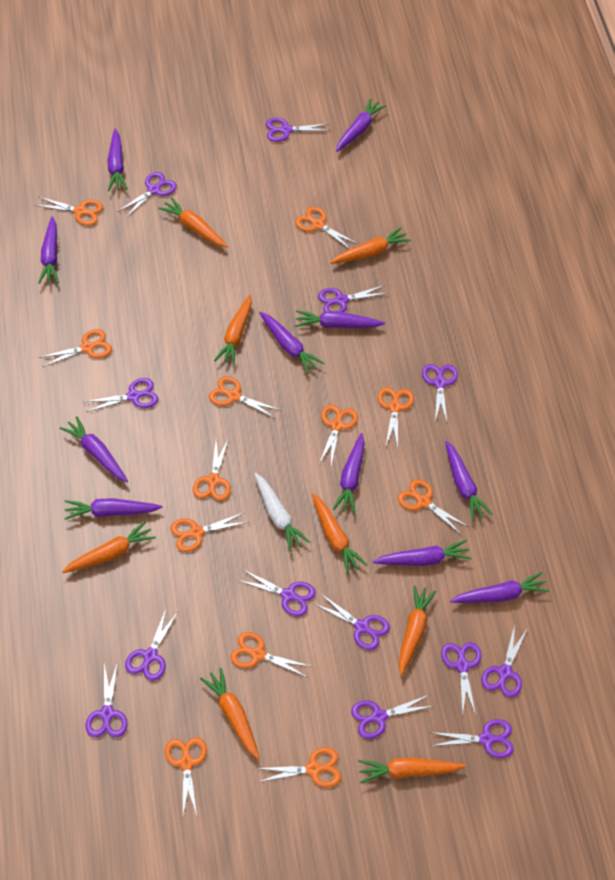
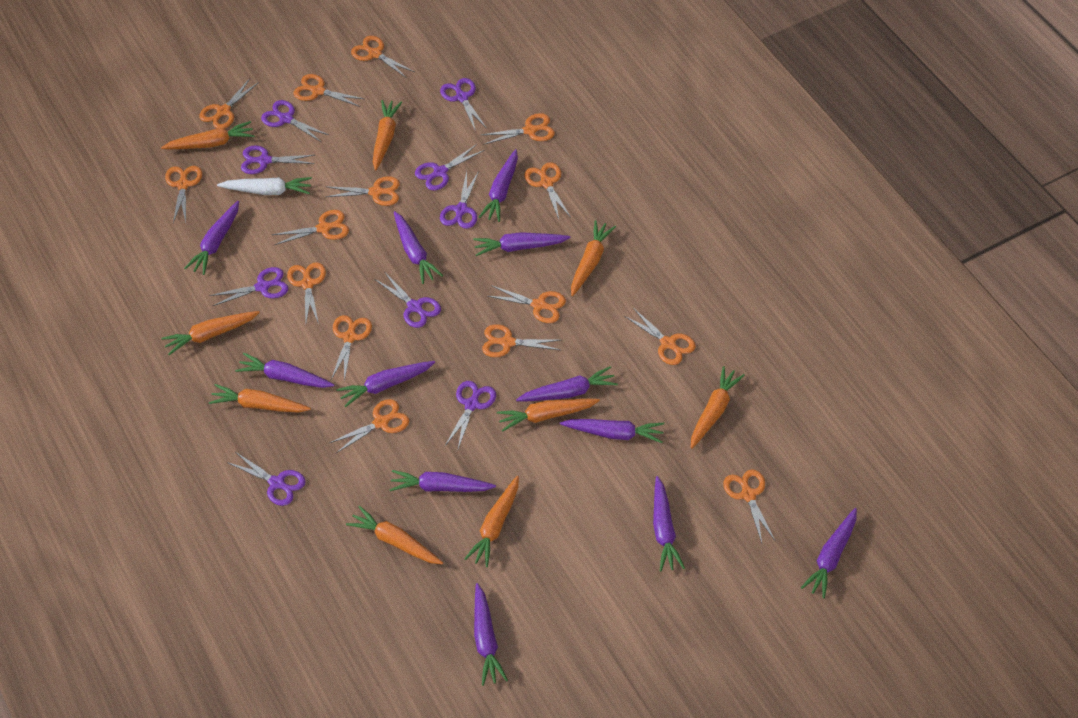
orange carrot: [62,521,156,573] [158,197,228,248] [200,668,260,759] [214,295,252,366] [312,494,367,574] [330,227,411,264] [358,757,466,783] [399,585,437,676] = 8 -> [161,121,254,149] [161,311,260,355] [209,384,311,413] [346,506,443,564] [373,100,402,171] [464,476,519,567] [497,399,600,432] [571,220,616,296] [691,366,745,449] = 9
orange scissors: [34,197,103,226] [38,329,112,367] [165,737,207,816] [170,512,249,552] [193,440,231,501] [209,376,281,419] [230,632,313,678] [255,747,341,787] [295,207,358,249] [319,405,358,466] [378,387,414,448] [398,479,469,534] = 12 -> [165,166,202,223] [199,78,259,129] [272,210,349,245] [287,262,326,324] [294,74,364,107] [325,176,400,206] [329,399,409,453] [331,315,372,381] [351,36,414,78] [481,113,555,145] [482,324,561,357] [488,285,566,323] [524,162,571,219] [624,308,696,365] [723,469,775,543] = 15
purple carrot: [38,216,59,284] [60,416,128,482] [64,498,162,520] [108,129,128,191] [259,312,324,374] [295,310,385,328] [333,433,365,514] [336,98,386,152] [373,540,472,566] [445,441,492,521] [450,572,549,603] = 11 -> [184,201,239,275] [235,353,334,388] [336,361,435,407] [390,470,496,492] [394,211,443,284] [473,232,571,256] [474,583,508,686] [479,149,518,222] [516,366,618,401] [560,419,664,443] [653,476,685,571] [801,508,857,599] = 12
purple scissors: [84,378,159,412] [86,662,128,737] [118,172,177,218] [125,609,178,681] [237,569,316,617] [266,118,331,142] [313,594,390,650] [318,285,389,312] [351,695,434,739] [422,364,458,422] [430,719,514,758] [441,642,482,715] [481,625,527,697] = 13 -> [209,267,289,306] [227,452,306,506] [241,146,314,174] [261,100,329,142] [376,271,441,328] [415,144,484,190] [440,78,486,132] [440,171,479,229] [445,381,496,449] = 9

